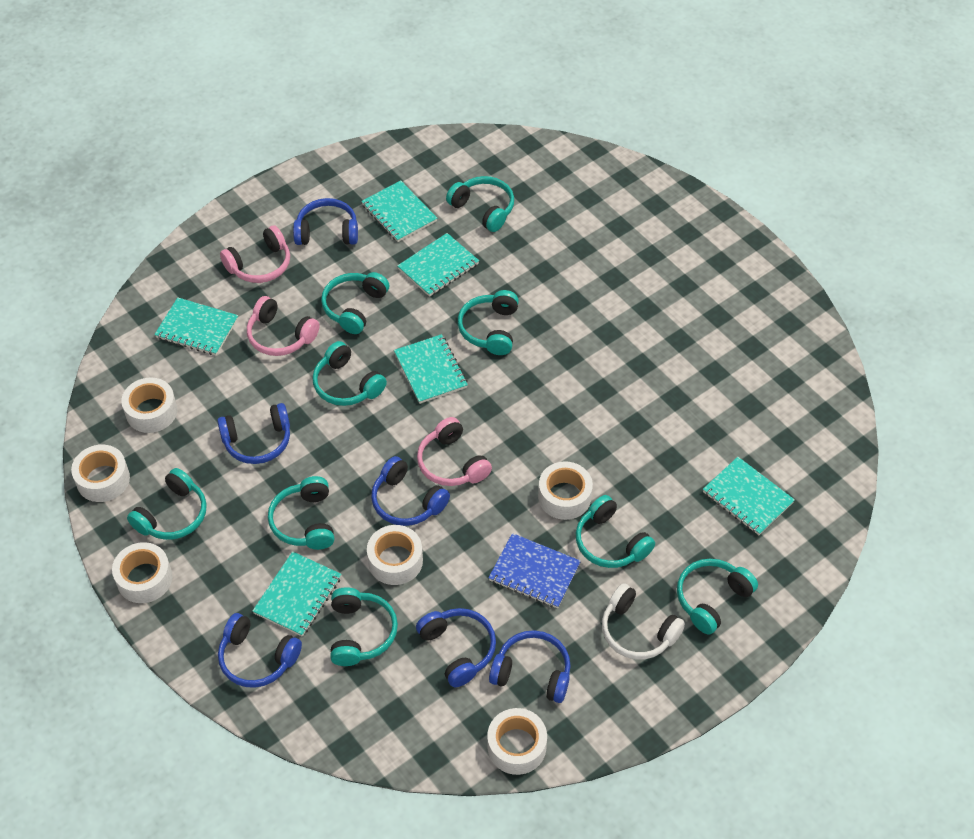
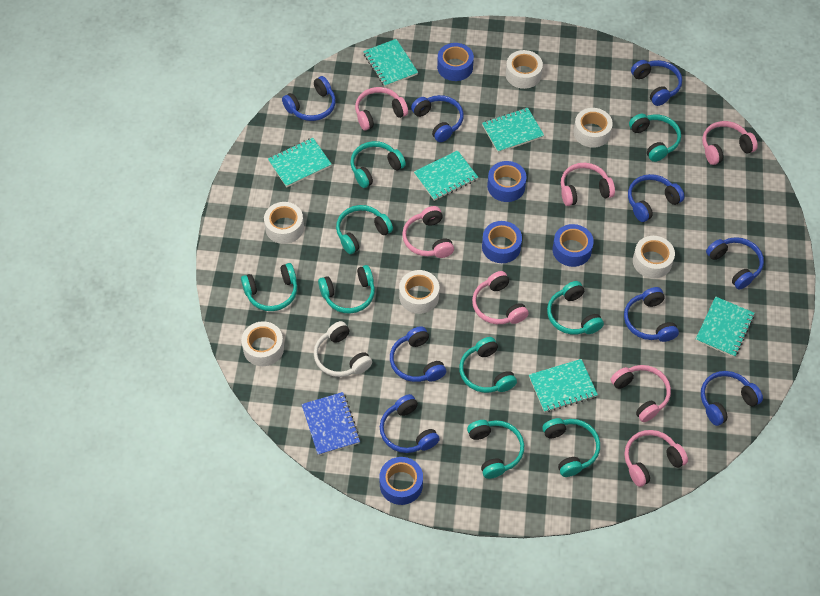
blue headphones: [217,403,290,464] [218,613,302,688] [293,198,358,245] [371,456,450,526] [416,608,496,687] [489,630,571,703] = 6 -> [282,76,336,121] [380,394,440,453] [390,326,446,382] [411,95,464,142] [624,287,679,342] [628,174,684,222] [631,60,682,106] [701,371,763,426] [706,237,764,290] = 9
blue tape: none = 0 -> [379,457,423,505] [437,43,474,81] [482,221,522,263] [487,161,527,202] [552,224,594,267] = 5
pink headphones: [220,225,290,283] [247,296,320,356] [417,417,492,486] = 3 -> [355,87,408,131] [402,206,454,258] [472,271,529,324] [561,163,615,206] [611,365,671,422] [624,430,688,487] [702,121,758,165] = 7

